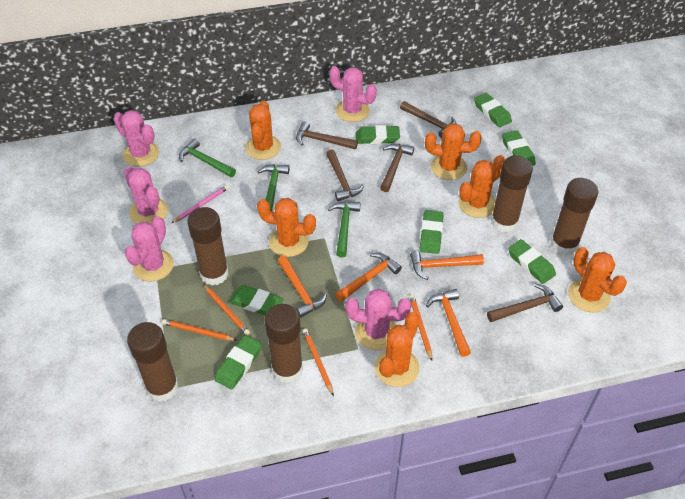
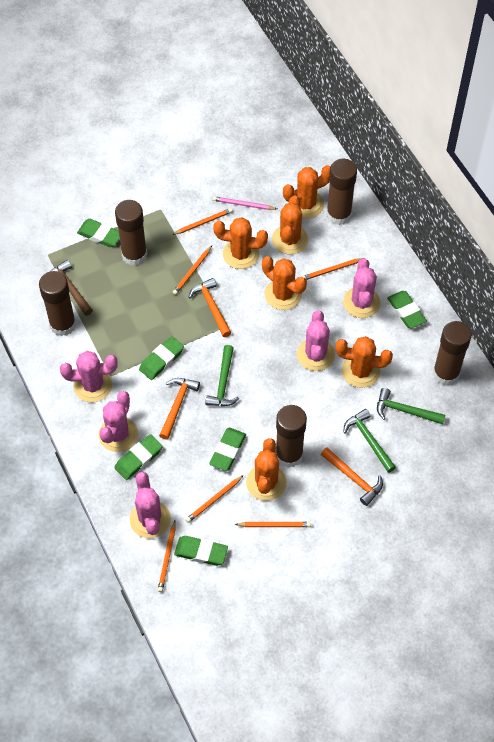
brown hammer: [296,121,358,149] [326,149,364,201] [380,144,414,192] [400,101,456,138] [487,284,563,322] = 5 -> [49,260,93,316] = 1
green eraser: [215,335,262,390] [230,285,284,315] [355,125,400,144] [420,210,444,254] [474,93,512,127] [502,130,536,166] [508,239,556,284] = 7 -> [77,219,120,247] [114,434,163,480] [139,336,184,380] [174,536,228,566] [209,428,246,471] [387,291,427,328] = 6
orange hammer: [278,255,327,317] [335,253,402,302] [410,251,484,280] [426,289,471,357] = 4 -> [159,378,200,440] [189,278,232,337] [321,447,383,506] = 3
orange pencil: [162,319,237,341] [203,284,250,335] [303,328,334,396] [409,294,432,361] = 4 -> [158,520,176,592] [172,208,233,235] [172,246,212,295] [185,475,244,523] [235,522,311,527] [302,258,362,280] = 6

